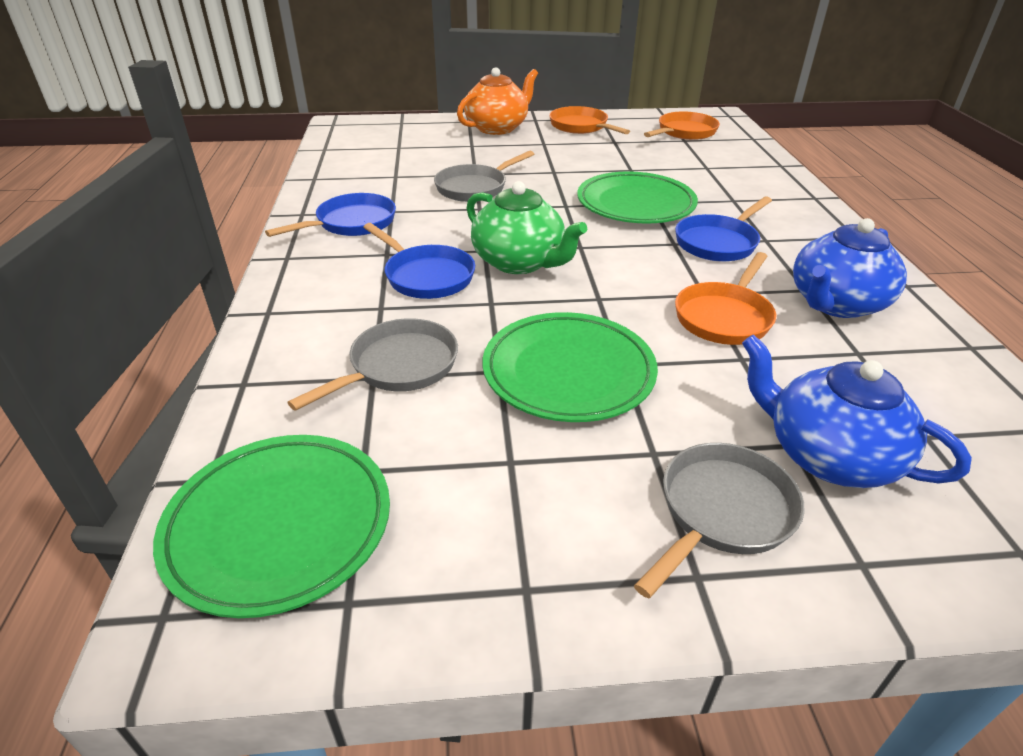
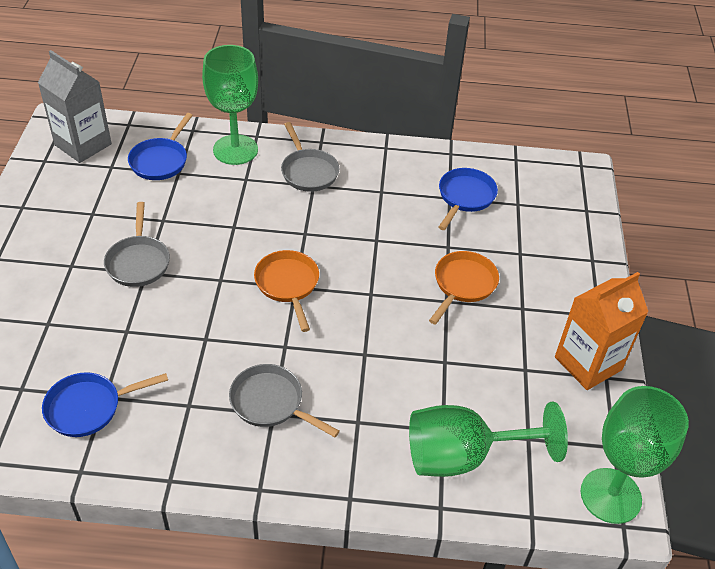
blue teapot: [742,334,972,488] [793,218,907,318] = 2 -> none = 0
green goblet: none = 0 -> [202,45,258,165] [409,402,568,477] [581,386,689,524] = 3
green plate: [153,435,390,618] [483,312,658,422] [577,171,698,224] = 3 -> none = 0
green teapot: [466,181,587,274] = 1 -> none = 0
grey carton: none = 0 -> [38,50,112,163] = 1
orange carton: none = 0 -> [555,272,648,390] = 1
orange pan: [549,106,630,134] [644,112,720,140] [675,252,776,345] = 3 -> [254,250,319,332] [429,251,499,325] = 2
orange teapot: [457,67,538,135] = 1 -> none = 0

